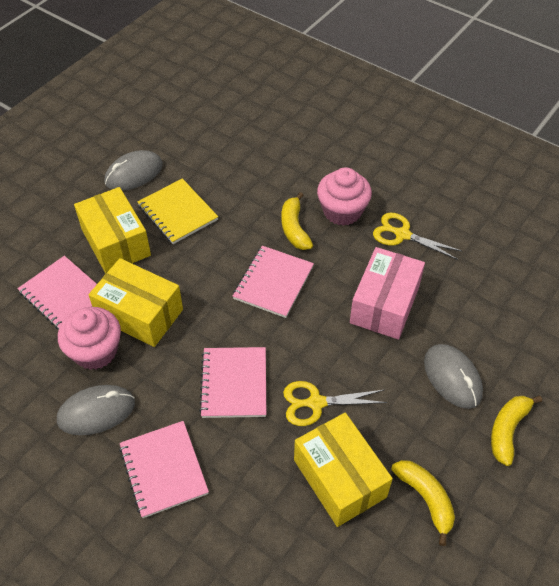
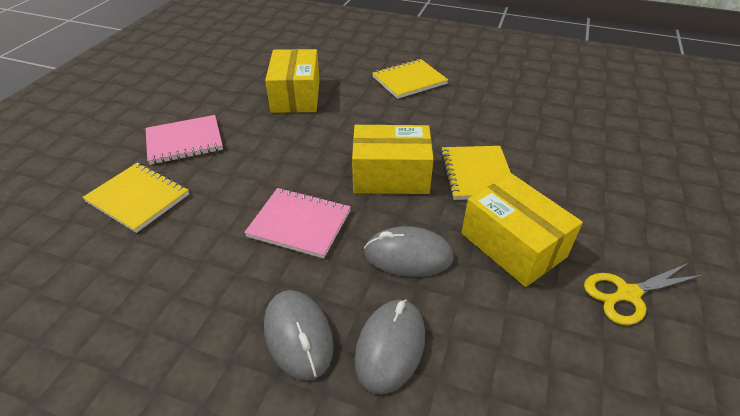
pink box: [350,247,425,339] = 1 -> none = 0
pink cupcake: [58,307,121,370] [317,167,372,226] = 2 -> none = 0
pink notebook: [17,256,97,329] [119,421,209,518] [199,347,266,418] [233,246,314,318] = 4 -> [146,115,223,165] [244,188,351,259] = 2
yellow banana: [281,192,313,250] [391,460,455,546] [491,396,542,466] = 3 -> none = 0
yellow notebook: [137,178,218,244] = 1 -> [82,162,189,233] [372,59,448,99] [441,146,511,200] = 3
yellow scissors: [283,381,387,426] [373,213,462,260] = 2 -> [584,263,703,325] = 1

